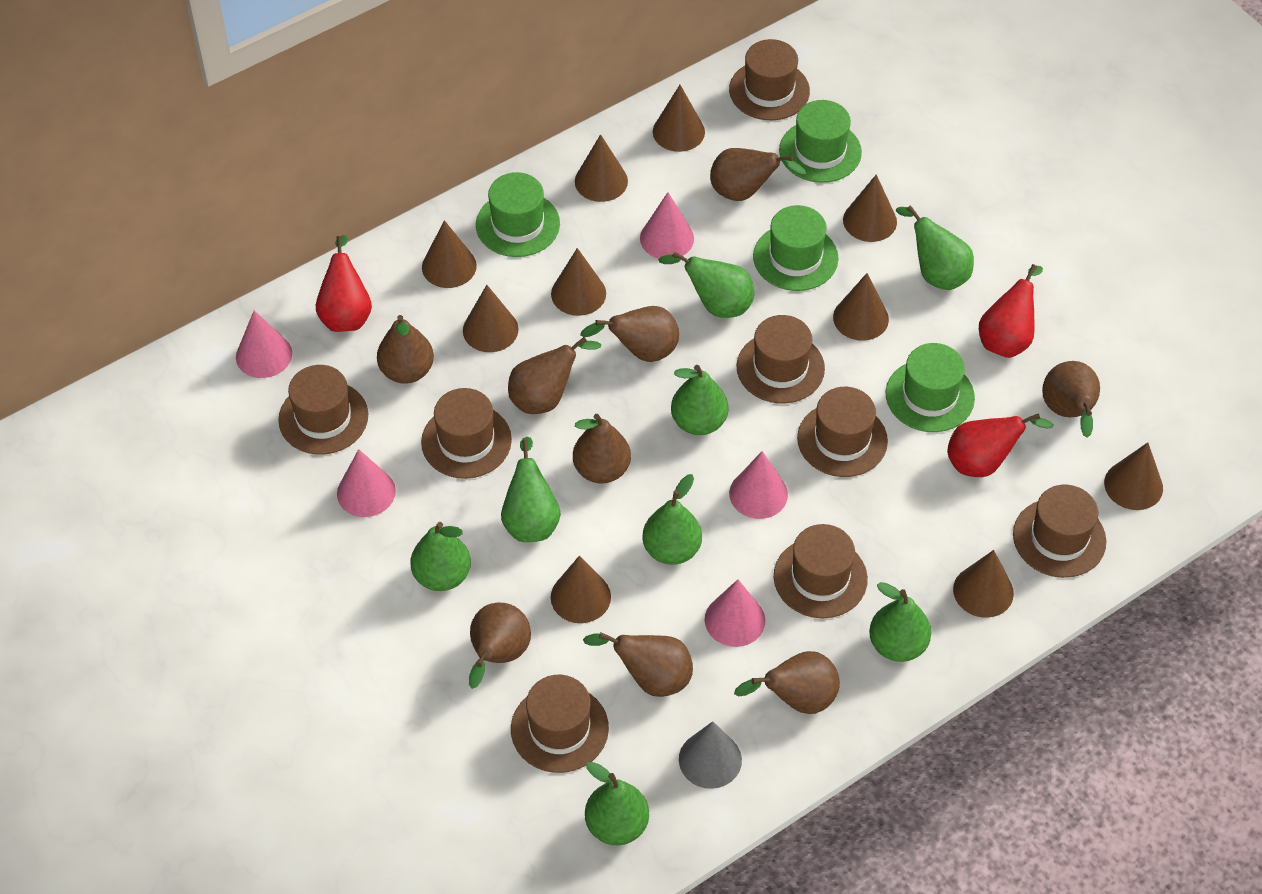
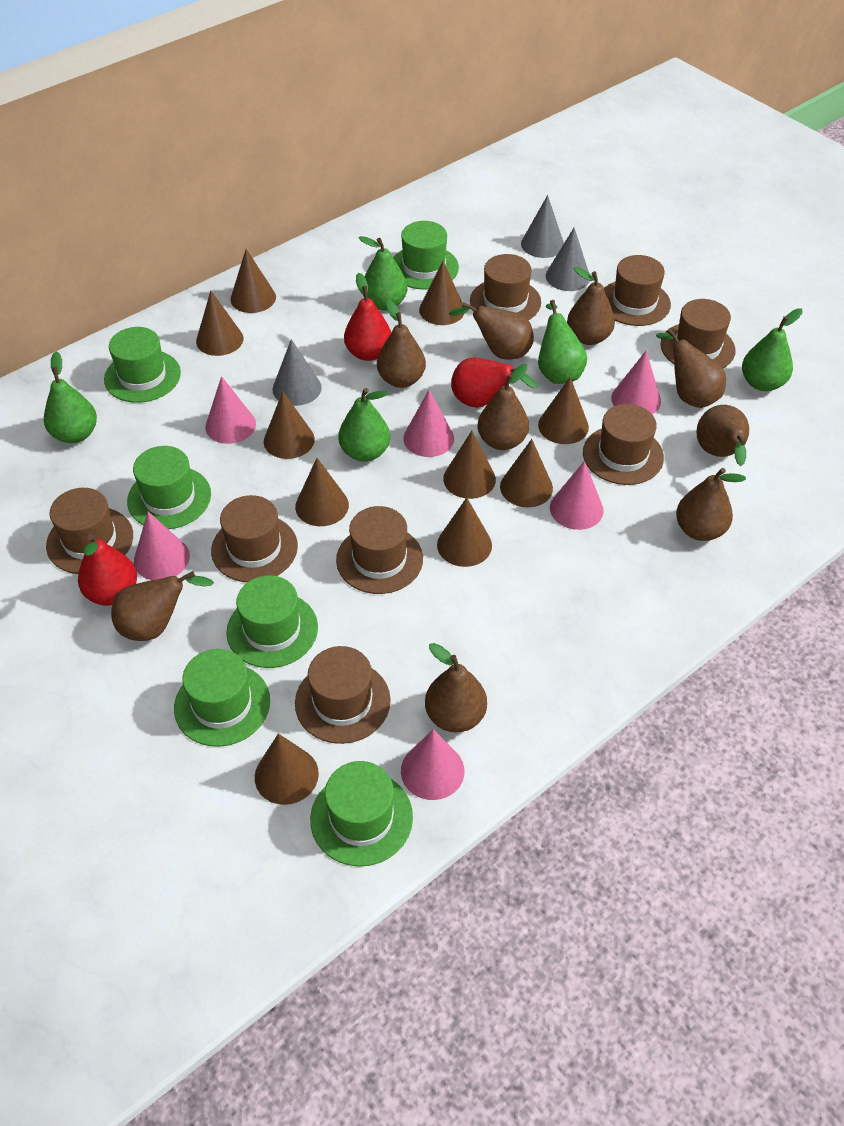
green hat: [476,172,560,257] [753,205,839,291] [779,100,862,183] [886,343,975,432] = 4 -> [104,327,181,403] [127,446,211,529] [174,649,270,747] [226,575,318,668] [310,761,413,867] [393,221,459,290] = 6
green pear: [411,522,471,591] [501,437,561,542] [585,762,649,845] [642,474,702,565] [658,252,754,318] [671,365,728,435] [869,582,931,662] [896,205,974,290] = 8 -> [44,352,97,443] [338,388,390,462] [359,236,408,310] [538,300,587,384] [742,308,803,391] = 5
grey cone: [679,721,742,789] = 1 -> [273,339,322,406] [521,195,564,258] [546,228,590,291] = 3
pink cone: [236,310,292,378] [337,449,396,517] [640,192,694,258] [705,579,765,647] [729,451,788,519] = 5 -> [134,511,190,580] [205,376,256,444] [401,729,464,800] [403,390,454,457] [550,461,604,530] [611,351,661,414] = 6

